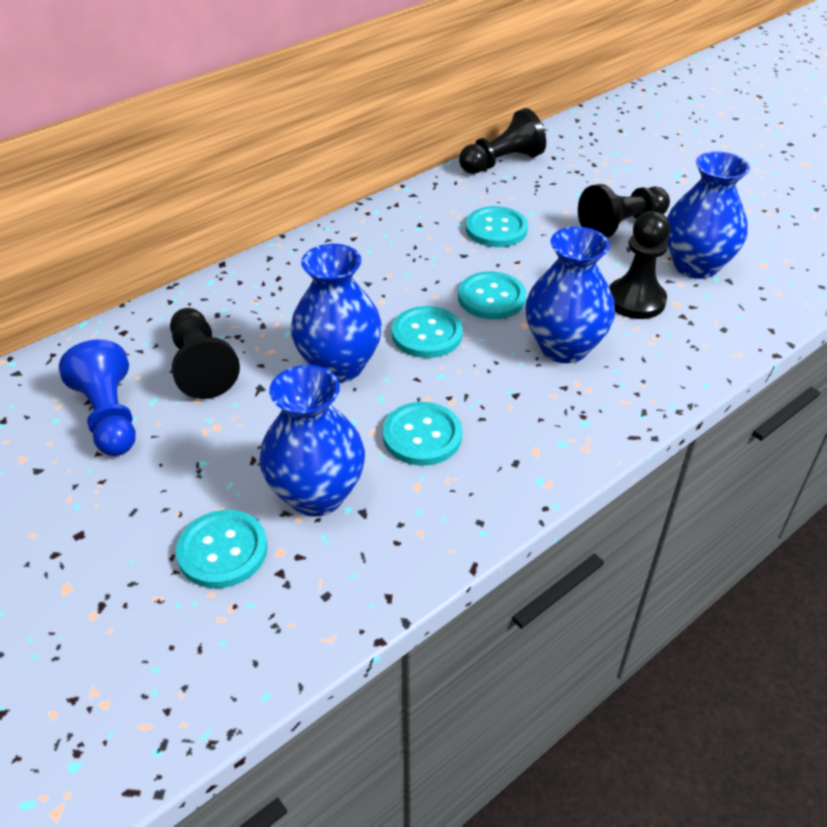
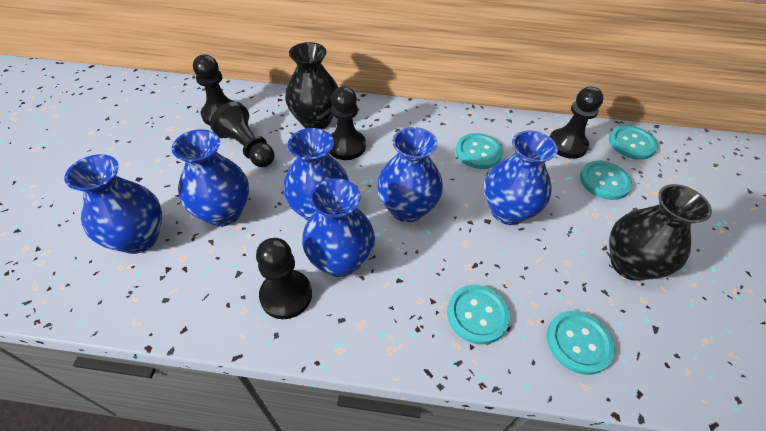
black pawn: [170,308,240,399] [459,108,546,174] [578,184,670,238] [609,211,670,319] = 4 -> [193,55,235,126] [210,102,274,167] [256,238,312,319] [329,86,366,160] [550,87,604,159] = 5
black vase: none = 0 -> [285,42,338,129] [609,184,712,281] = 2
blue pawn: [59,339,136,456] = 1 -> none = 0
blue vase: [259,365,365,516] [291,244,382,382] [525,227,615,363] [667,151,750,279] = 4 -> [64,154,162,254] [172,129,249,227] [283,128,349,221] [302,178,375,277] [377,127,443,222] [484,130,558,225] = 6

